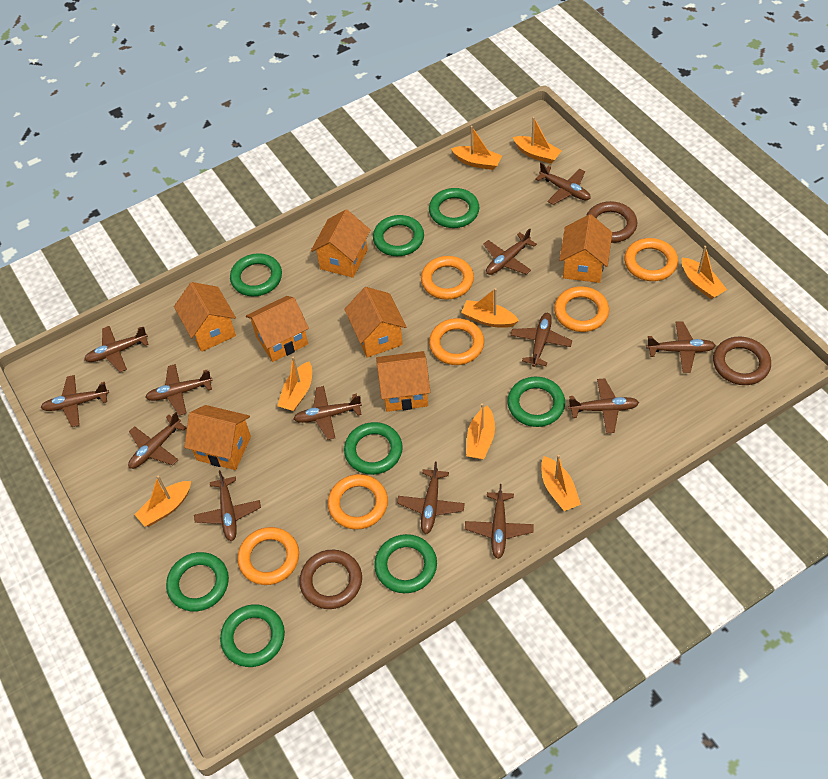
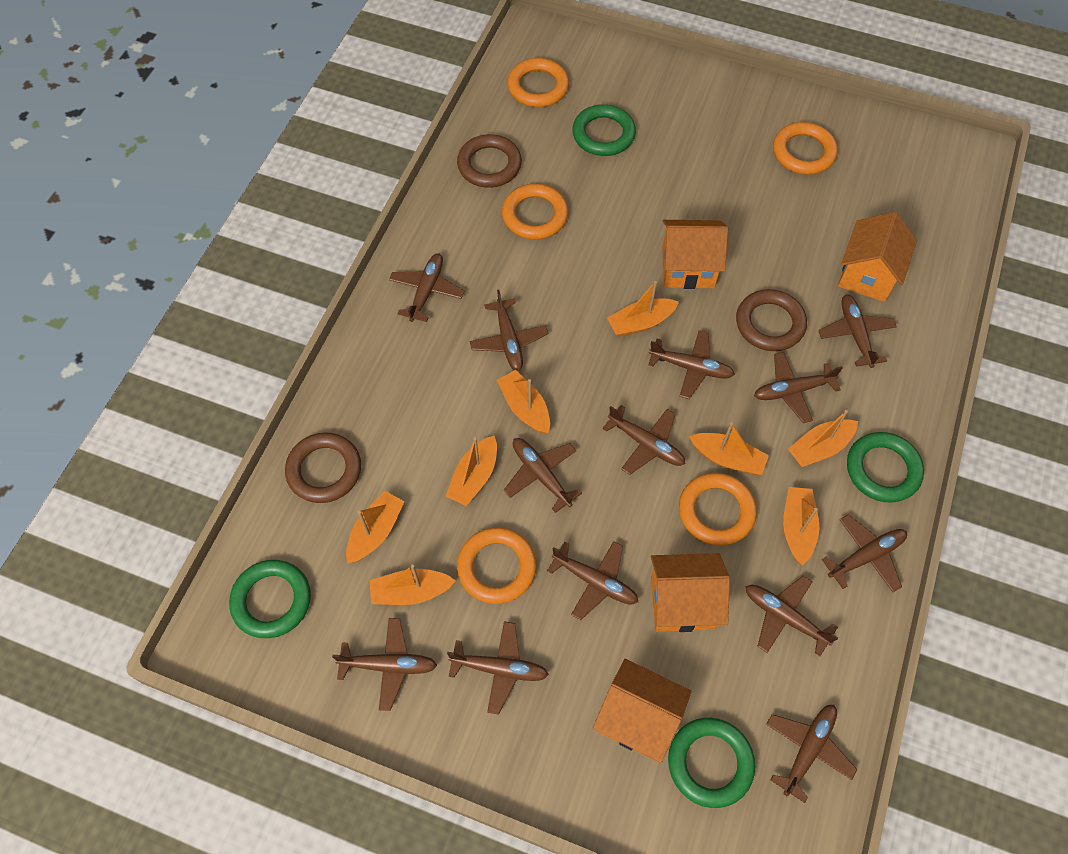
green ring: [166,552,229,612] [220,604,285,667] [230,253,282,296] [344,422,403,475] [373,215,424,256] [374,534,437,593] [429,188,479,228] [507,377,565,427] = 8 -> [229,560,311,638] [572,104,636,156] [668,718,755,808] [847,432,924,503] = 4
orange house: [174,282,236,352] [184,405,251,470] [246,296,309,362] [311,210,370,278] [344,287,407,358] [376,351,430,412] [559,214,612,283] = 7 -> [593,659,692,763] [651,553,730,632] [662,220,728,289] [838,212,917,302] = 4
orange ring: [237,527,299,585] [328,474,388,530] [421,256,474,300] [429,318,484,365] [554,286,609,332] [624,238,678,281] = 6 -> [457,527,536,604] [502,184,568,240] [507,58,569,107] [679,473,757,546] [773,122,838,175] = 5

